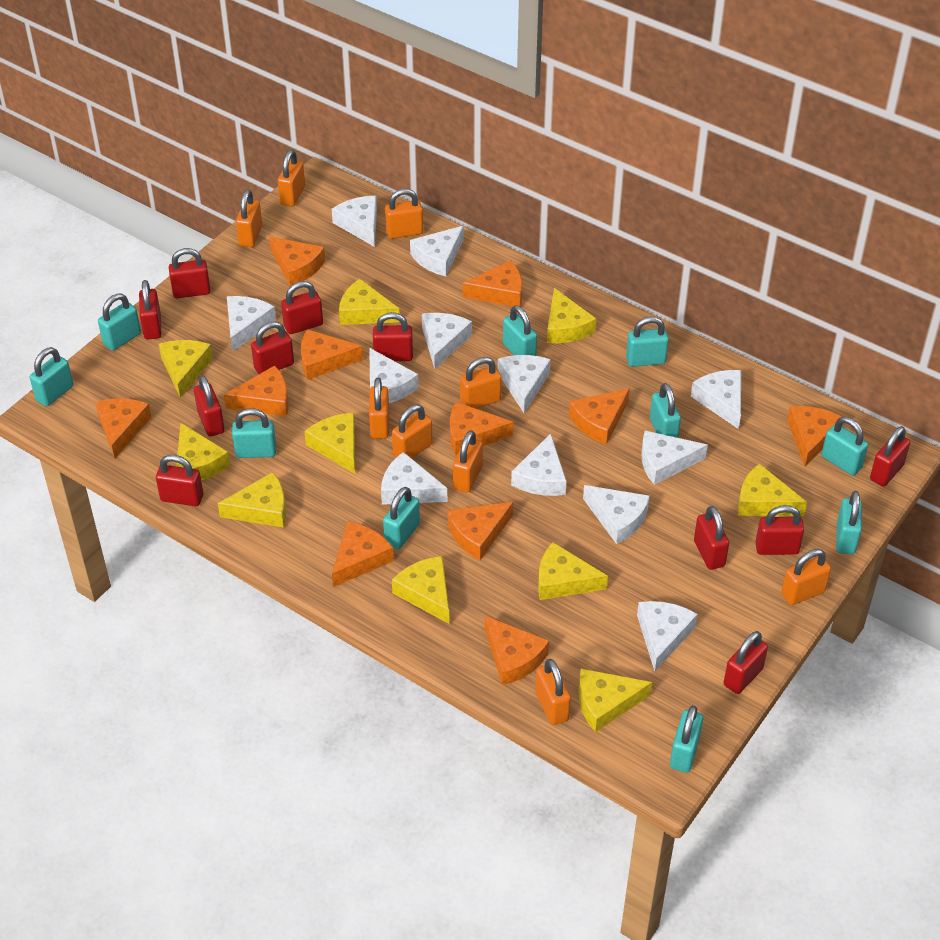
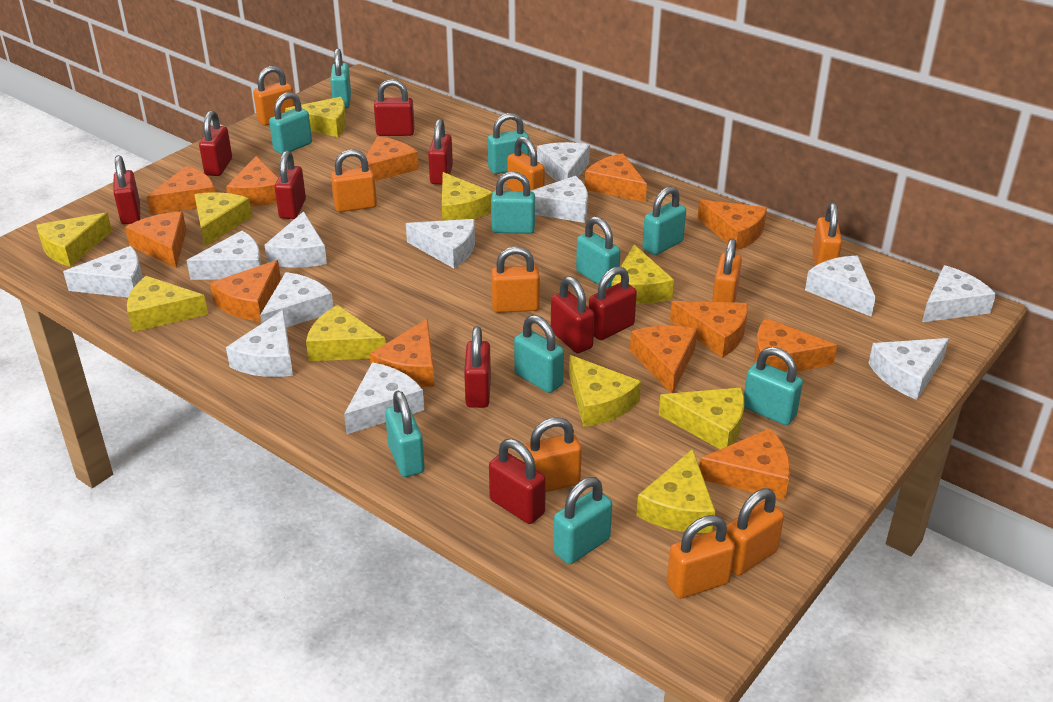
orange cheese: [95,398,152,458] [224,366,288,416] [269,236,325,286] [301,329,363,380] [332,521,394,587] [448,502,513,560] [450,402,514,456] [463,260,522,307] [485,616,549,685] [569,388,630,445] [787,406,842,467] = 11 -> [125,212,187,268] [146,166,215,215] [210,260,281,321] [226,156,278,206] [359,137,419,181] [370,319,435,387] [585,153,647,202] [630,326,697,393] [670,301,748,358] [698,200,767,251] [699,428,790,500] [754,318,837,372] = 12
red padlock: [139,280,161,339] [156,455,203,506] [169,248,211,298] [194,375,225,436] [251,321,294,374] [281,281,323,334] [373,312,413,361] [694,506,729,570] [723,631,768,694] [755,505,804,555] [870,426,910,487] = 11 -> [113,155,140,224] [199,111,232,176] [274,151,306,219] [374,79,415,136] [428,119,453,185] [464,326,491,408] [489,439,546,524] [551,276,594,353] [589,266,637,340] = 9

